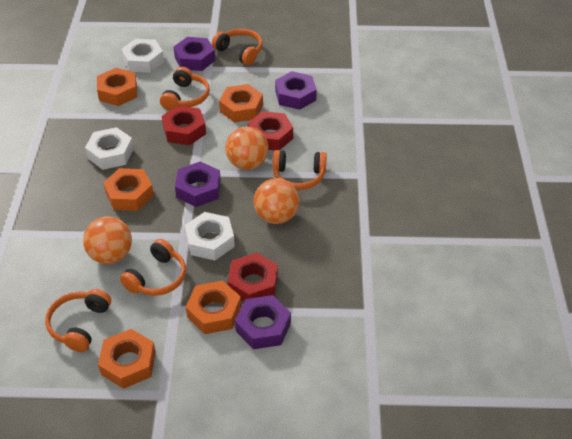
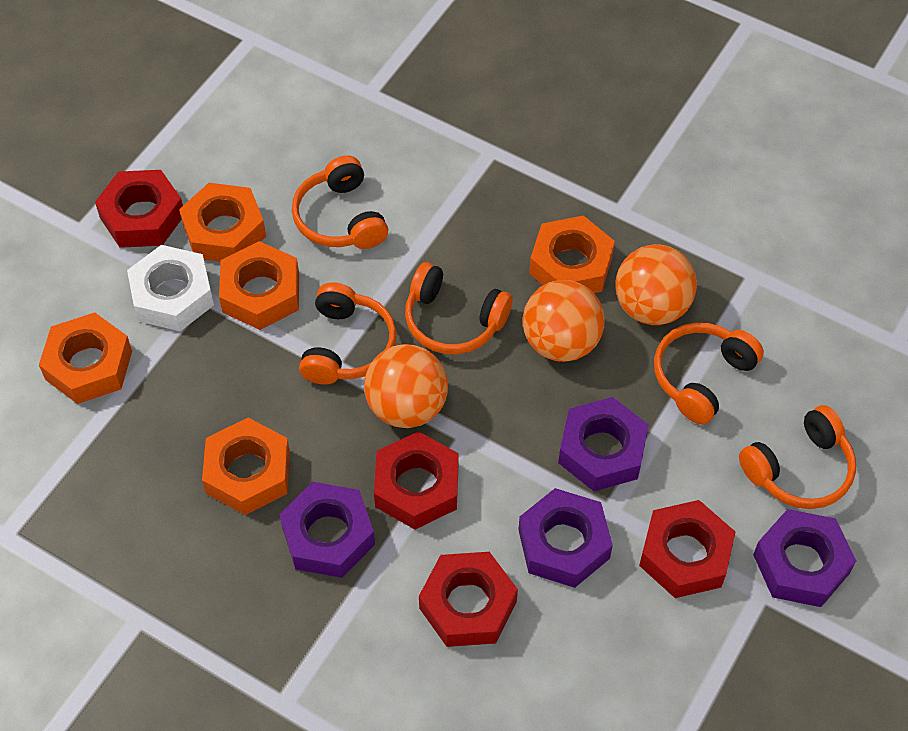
red nut: [161,105,206,145] [227,252,278,302] [248,111,293,151] = 3 -> [95,170,183,248] [374,431,458,530] [419,552,518,647] [639,500,735,598] = 4
white nut: [85,127,134,170] [121,39,164,73] [185,212,235,260] = 3 -> [127,245,214,331] = 1

